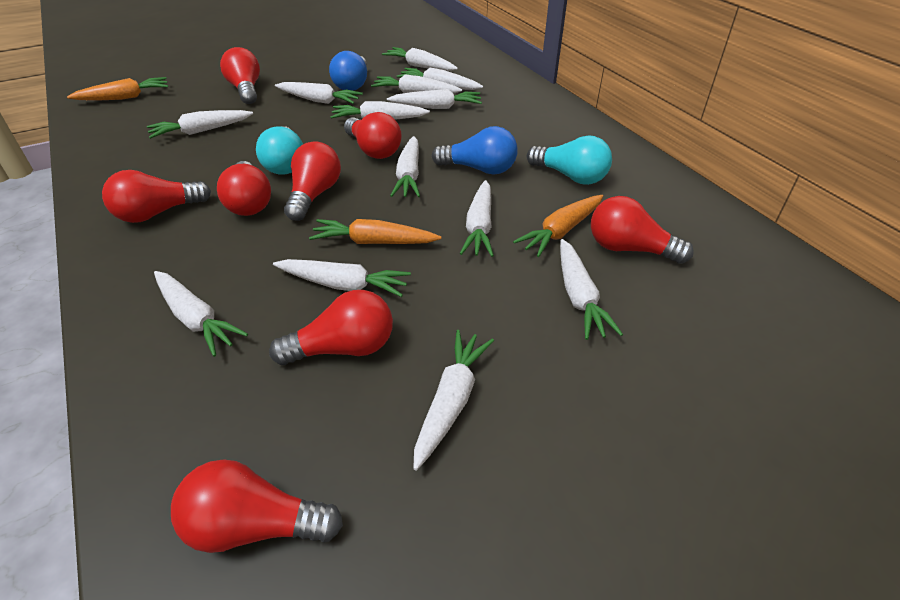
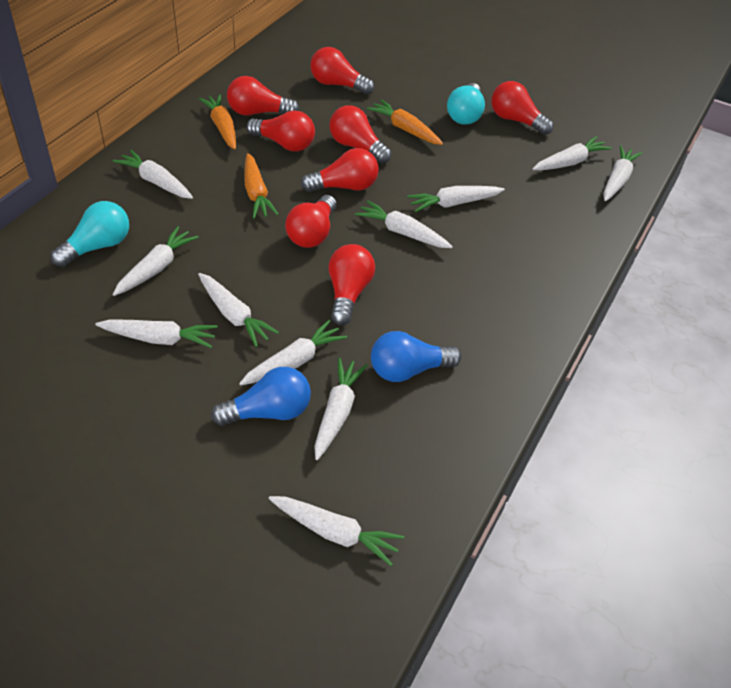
white carrot: [147,110,253,139] [154,271,248,357] [273,259,411,297] [275,82,363,104] [330,101,430,119] [371,75,462,94] [382,47,458,71] [387,89,482,109] [390,136,420,197] [397,68,483,90] [413,330,494,470] [460,180,494,257] [560,239,623,340] = 13 -> [95,320,217,348] [113,150,193,199] [113,226,199,296] [198,273,279,347] [239,320,347,386] [269,496,404,566] [314,358,368,460] [355,200,453,248] [407,186,505,212] [533,136,612,170] [603,145,643,201] = 11

